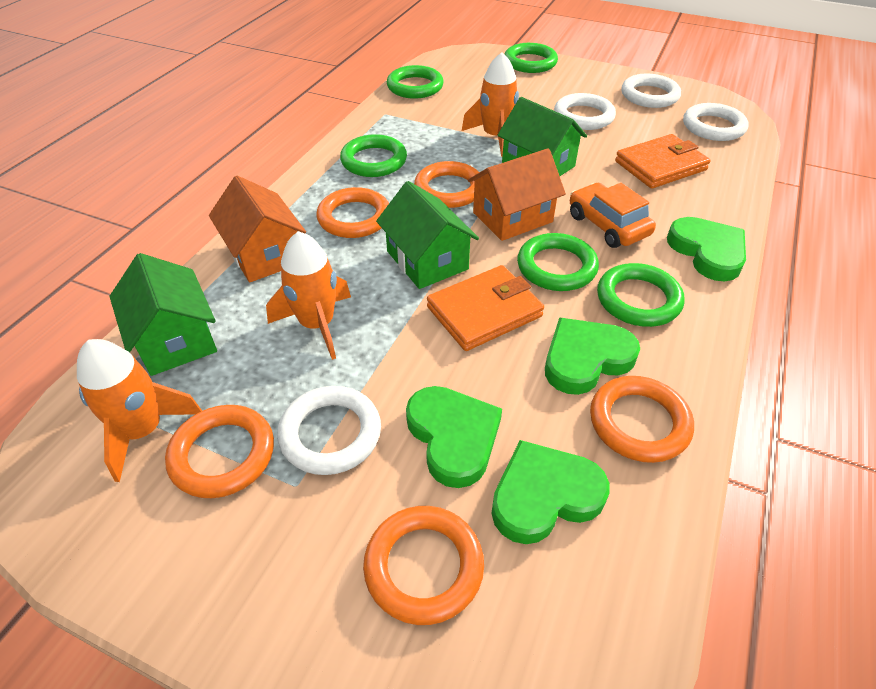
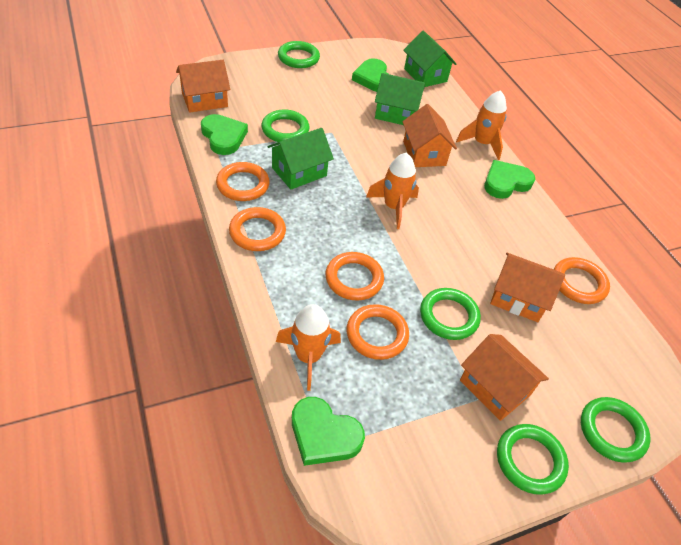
orange car: [570,183,656,248] = 1 -> none = 0
orange house: [209,176,306,282] [468,148,566,241] = 2 -> [176,60,230,113] [402,104,457,167] [460,334,549,421] [490,253,565,322] = 4
orange wallet: [427,265,544,351] [615,134,711,189] = 2 -> none = 0
white ring: [277,386,381,475] [554,93,616,130] [621,74,681,108] [683,103,749,141] = 4 -> none = 0

